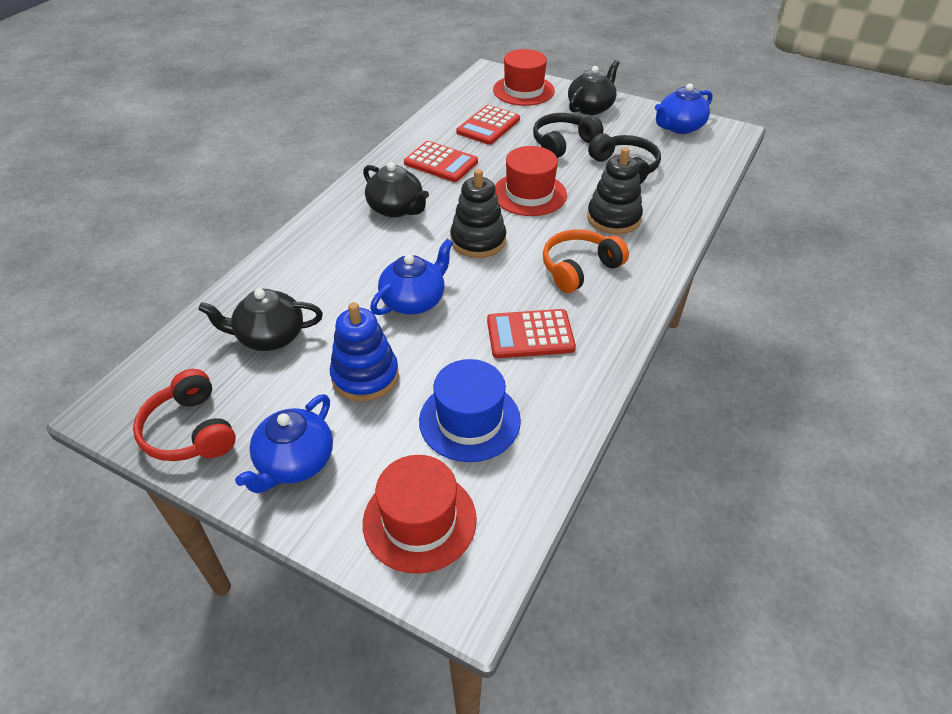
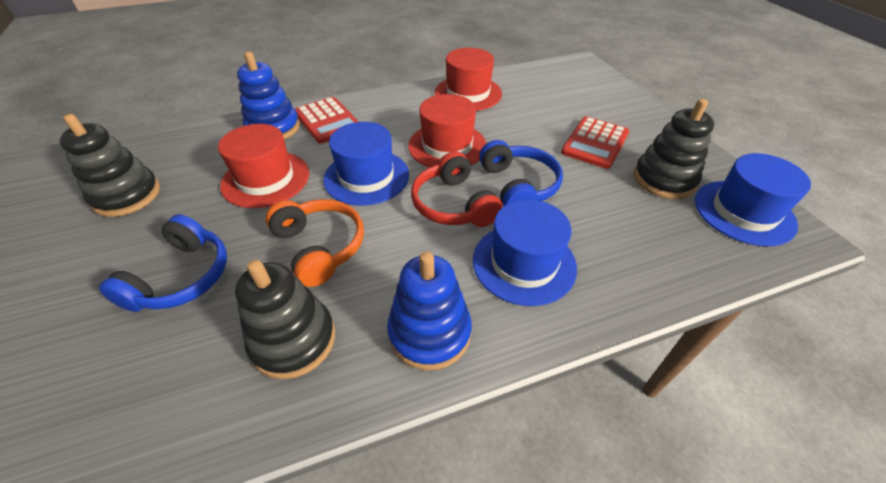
black headphones: [533,113,603,158] [588,133,661,184] = 2 -> none = 0
black stacking toy: [450,169,506,258] [587,147,643,234] = 2 -> [60,114,160,217] [235,260,335,379] [634,99,714,199] = 3
black teapot: [198,289,323,351] [363,162,429,218] [568,60,619,115] = 3 -> none = 0
blue hat: [419,359,521,462] = 1 -> [323,122,409,206] [473,199,577,306] [695,153,811,246] = 3
blue headphones: none = 0 -> [99,214,227,312] [479,140,563,206] = 2
blue stacking toy: [330,302,399,401] = 1 -> [237,51,300,139] [387,252,472,370] = 2
blue teapot: [235,394,333,493] [370,239,453,315] [655,83,713,134] = 3 -> none = 0
red calculator: [404,141,478,182] [456,105,520,145] [487,309,576,358] = 3 -> [295,97,359,143] [561,116,629,169] = 2

